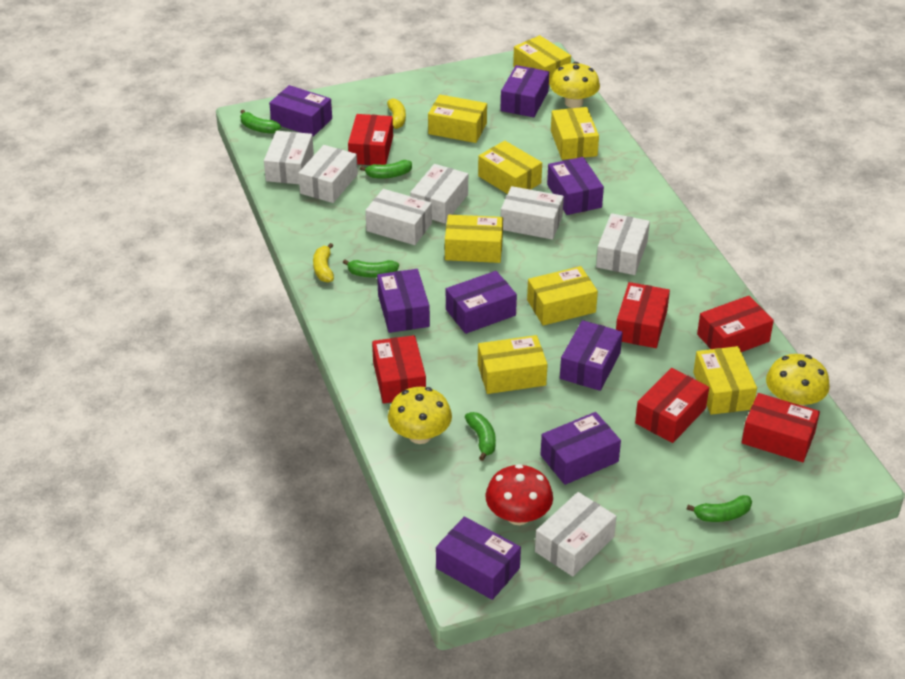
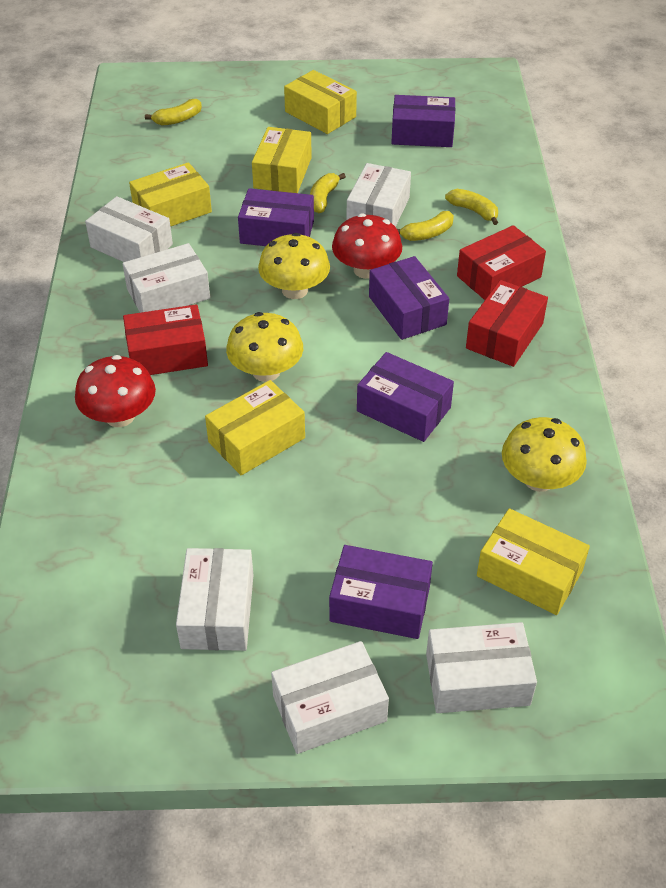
green banana: [240,110,281,134] [342,259,399,278] [360,160,412,179] [465,412,496,461] [687,495,752,522] = 5 -> none = 0
purple box: [269,85,332,137] [377,269,430,333] [436,517,521,600] [446,271,517,334] [501,65,549,117] [541,412,621,485] [547,157,604,215] [560,320,623,391] = 8 -> [238,188,314,246] [329,545,433,639] [357,352,454,442] [369,256,449,340] [391,95,455,147] = 5
red box: [348,114,393,165] [372,335,426,404] [616,282,670,348] [635,368,709,443] [697,296,774,352] [741,393,820,462] = 6 -> [123,304,208,375] [457,225,546,300] [466,280,548,367] = 3
red mushroom: [485,464,553,525] = 1 -> [75,355,156,427] [332,213,402,279] = 2
white box: [264,131,314,184] [298,145,358,203] [365,189,432,245] [410,164,468,223] [501,186,564,240] [535,492,616,577] [596,213,650,275] = 7 -> [85,196,173,262] [122,243,210,313] [176,548,253,651] [271,641,389,754] [346,163,411,227] [426,622,537,713] = 6
yellow banana: [313,243,334,283] [387,98,406,129] = 2 -> [145,99,202,126] [310,173,346,213] [397,211,454,241] [445,189,498,225] = 4
yellow box: [428,95,487,143] [445,215,503,263] [478,141,542,194] [478,335,548,394] [513,35,571,85] [527,266,598,326] [551,107,599,160] [693,346,757,415] = 8 -> [129,162,212,227] [205,380,305,475] [252,127,312,193] [284,70,357,134] [477,508,590,615] = 5

